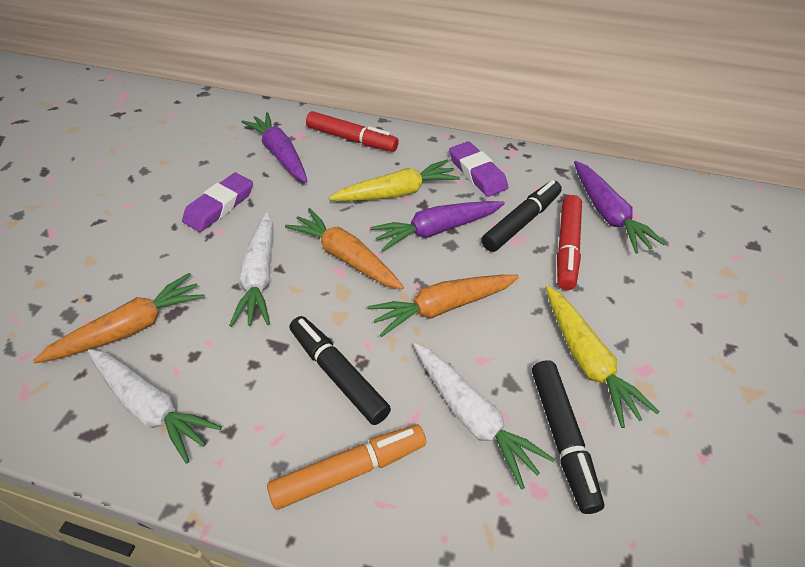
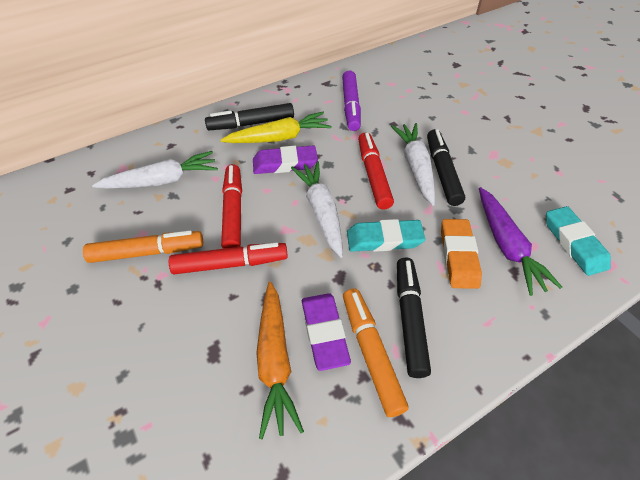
orange carrot: [33,273,205,363] [285,208,404,289] [368,275,519,337] = 3 -> [256,282,304,439] = 1
orange eraser: none = 0 -> [441,219,482,289] = 1
orange marker: [267,424,426,510] = 1 -> [83,230,203,263] [343,288,409,417] = 2
purple carrot: [242,112,307,183] [370,201,505,251] [574,161,666,254] = 3 -> [479,187,562,296] = 1
purple marker: none = 0 -> [342,70,361,131] = 1
red marker: [306,111,399,152] [557,195,582,290] = 2 -> [169,242,288,274] [221,164,242,249] [358,132,394,210] = 3
turquoise eraser: none = 0 -> [347,219,425,252] [546,206,611,276] = 2
yellow carrot: [329,160,460,201] [545,286,659,428] = 2 -> [221,112,331,143] = 1

